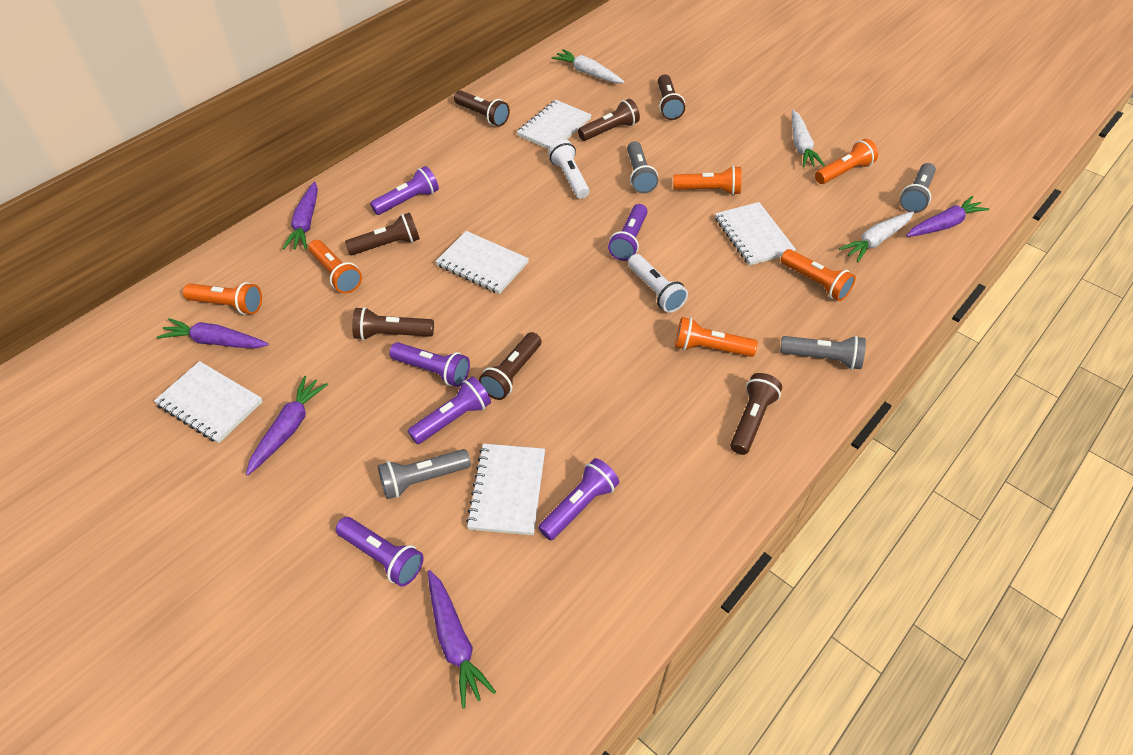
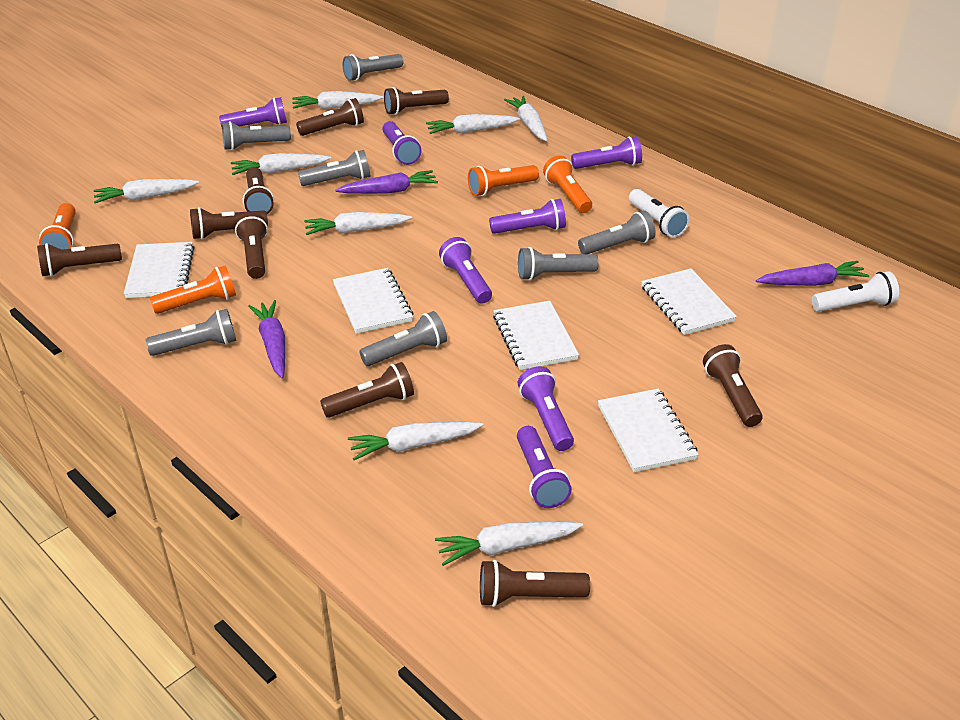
brown flashlight: [345,213,420,255] [352,307,434,340] [454,91,510,126] [479,332,542,400] [578,99,640,141] [658,74,685,120] [730,373,782,455] = 7 -> [37,243,122,277] [190,207,268,239] [235,213,268,279] [243,167,274,214] [296,98,364,136] [320,362,414,418] [384,87,449,115] [480,560,590,607] [703,344,763,427] = 9
grey flashlight: [378,449,471,499] [627,141,658,193] [780,336,866,370] [900,163,936,213] = 4 -> [146,309,236,356] [222,121,291,150] [298,150,370,186] [343,54,403,81] [359,311,447,366] [518,247,599,280] [578,211,656,254] = 7
orange flashlight: [183,282,262,315] [309,240,362,294] [673,166,742,195] [675,317,758,357] [781,249,856,301] [815,139,878,184] = 6 -> [39,203,76,250] [150,265,236,314] [468,165,539,196] [543,155,592,213] = 4
purple carrot: [157,318,269,348] [246,376,328,475] [282,182,318,250] [428,570,496,708] [906,196,989,237] = 5 -> [248,300,285,378] [335,170,438,194] [756,261,869,286] = 3
purple flashlight: [336,517,424,587] [370,166,439,215] [389,342,470,387] [408,376,491,444] [538,458,619,540] [608,204,648,261] = 6 -> [219,97,287,127] [382,121,421,165] [439,237,492,304] [489,199,566,234] [517,426,572,508] [518,366,574,451] [571,136,642,169] = 7
white carrot: [552,49,624,83] [792,110,825,167] [839,212,914,262] = 3 -> [94,179,199,203] [231,153,331,175] [292,91,384,109] [304,212,412,235] [348,422,483,460] [426,114,520,134] [435,522,583,566] [504,96,548,141] = 8

